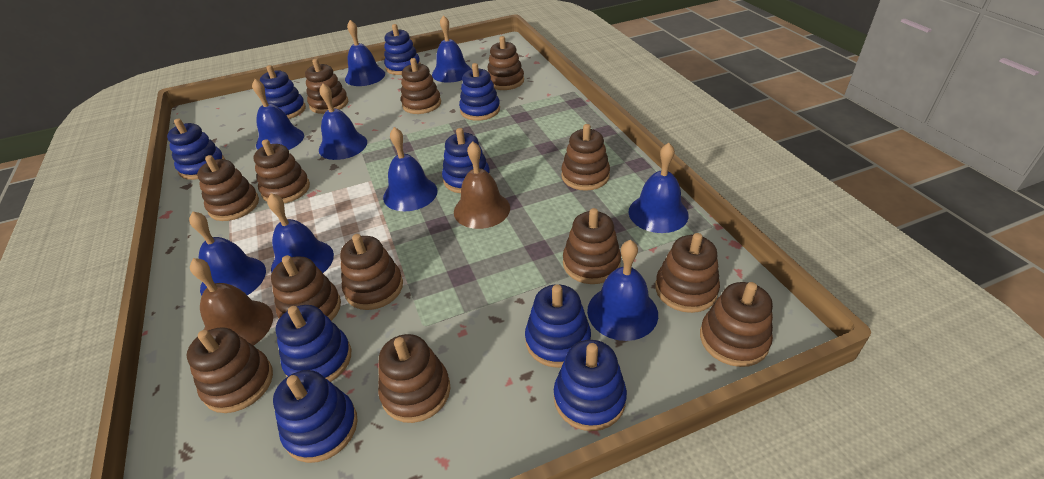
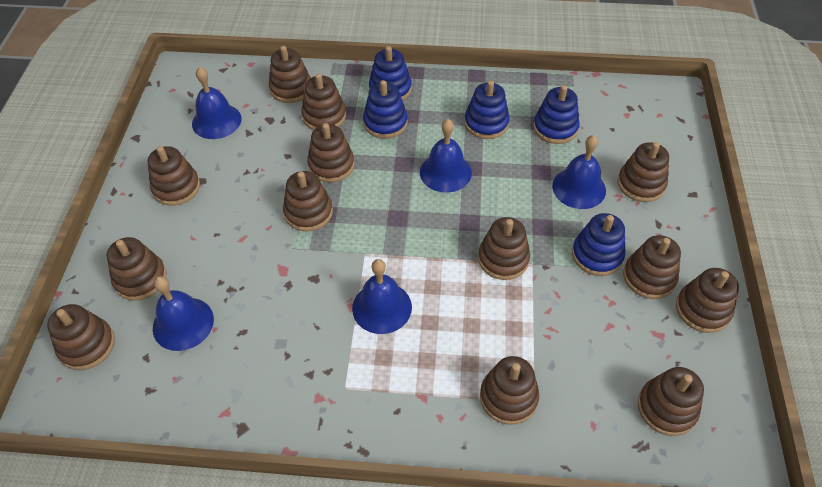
blue bell: [189,211,266,296] [252,79,304,150] [267,193,334,273] [319,83,367,160] [345,20,385,86] [383,127,438,211] [432,15,471,83] [587,240,658,341] [629,143,689,233] = 9 -> [153,276,214,351] [192,67,241,139] [352,259,412,334] [420,119,472,193] [552,135,606,209] = 5
blue stacking toy: [167,119,225,180] [260,65,306,119] [273,370,358,463] [276,305,351,382] [384,24,421,75] [442,128,490,193] [459,63,500,121] [525,284,591,368] [554,340,627,431] = 9 -> [363,80,408,139] [369,46,412,101] [465,81,510,139] [533,85,580,144] [572,213,625,276] = 5
brown bell: [190,258,273,346] [454,141,510,229] = 2 -> none = 0

